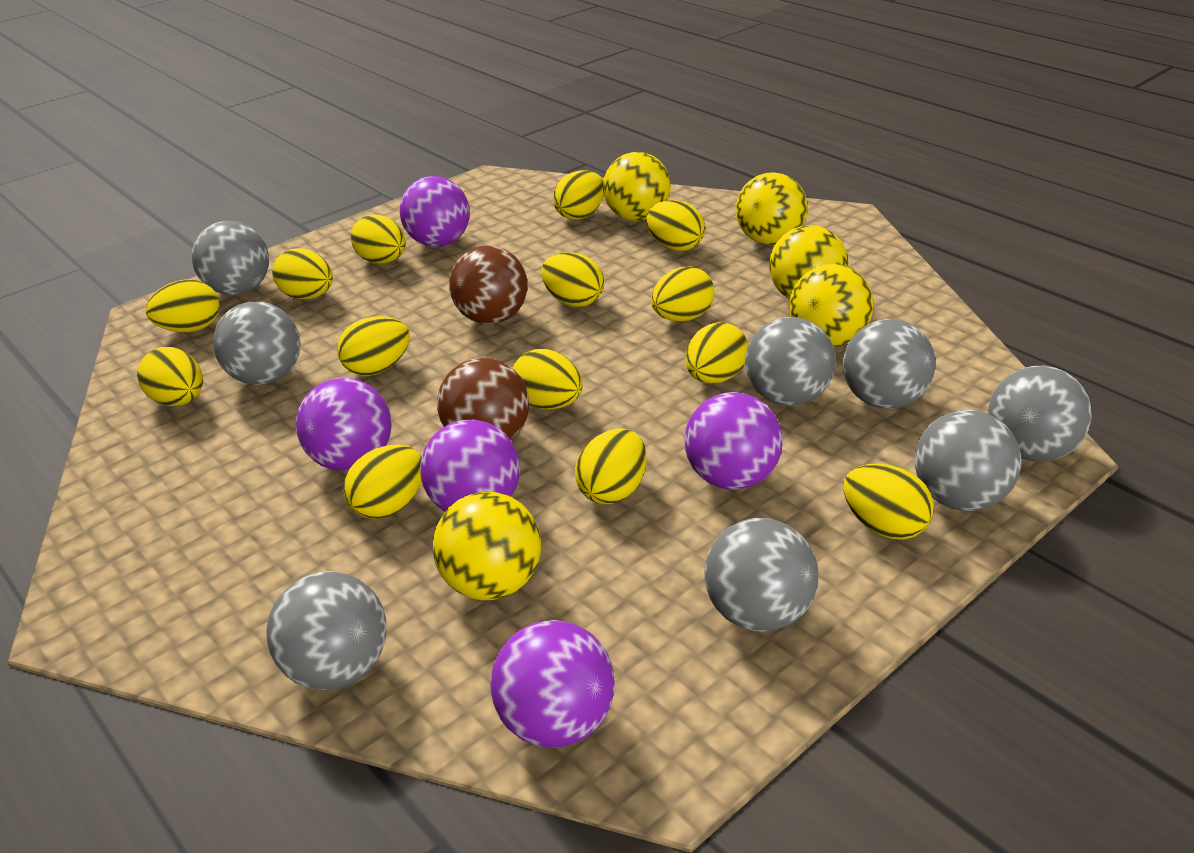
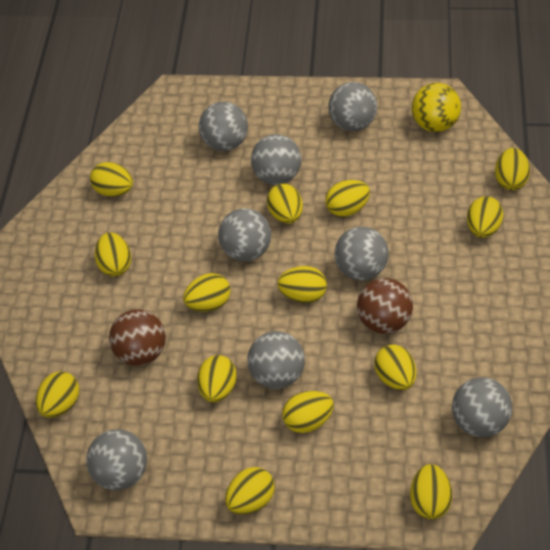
purple ball: [296,378,392,471] [399,176,470,247] [420,420,520,512] [490,620,615,747] [684,392,783,490] = 5 -> none = 0
yellow ball: [433,492,541,600] [603,152,671,221] [736,172,808,245] [769,225,849,299] [789,264,874,347] = 5 -> [412,83,461,132] = 1

